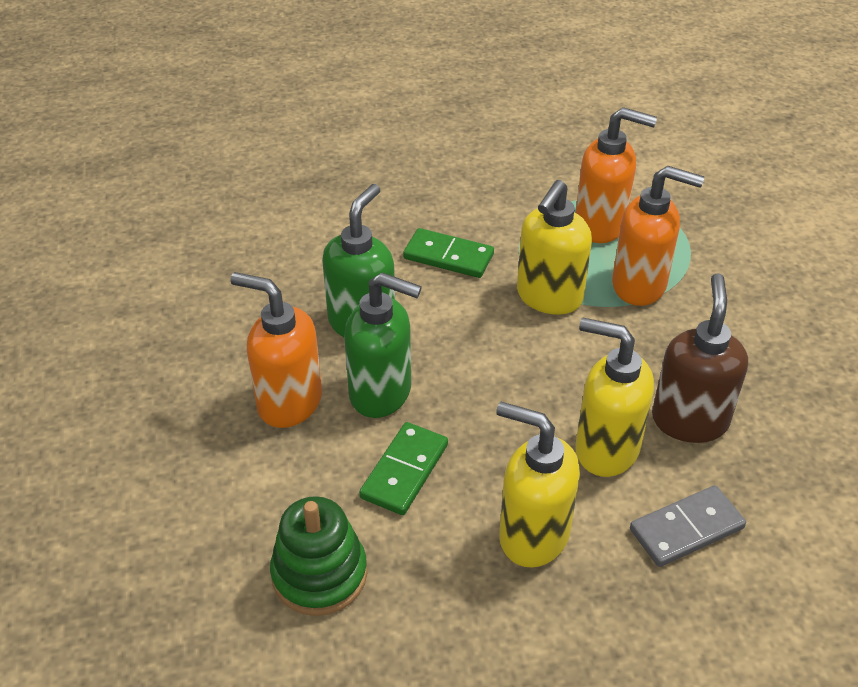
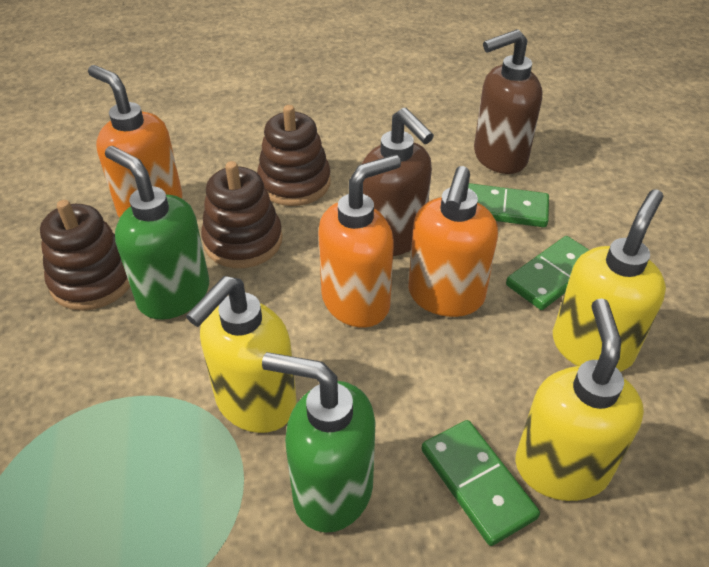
brown soap dispenser: [652,273,748,443] = 1 -> [361,108,434,256] [474,29,542,174] = 2
brown stacking toy: none = 0 -> [40,200,130,311] [201,161,282,268] [257,105,331,206] = 3
green domino: [359,422,448,515] [403,228,494,278] = 2 -> [421,420,540,546] [468,183,549,227] [506,236,589,310] = 3
green stacking toy: [270,496,367,616] = 1 -> none = 0
grey domino: [630,485,746,567] = 1 -> none = 0

